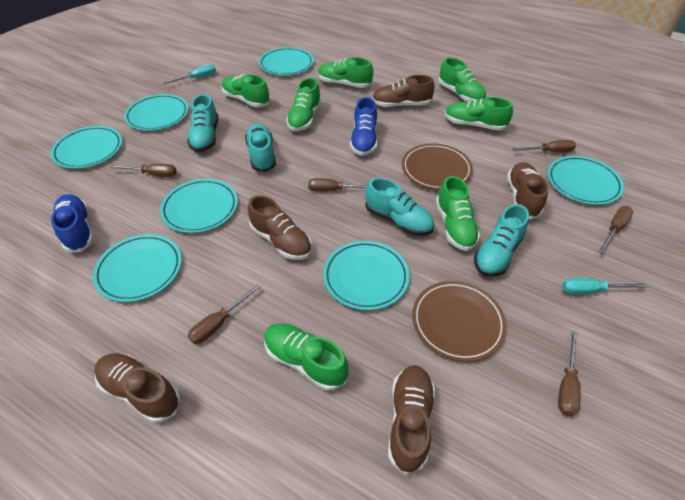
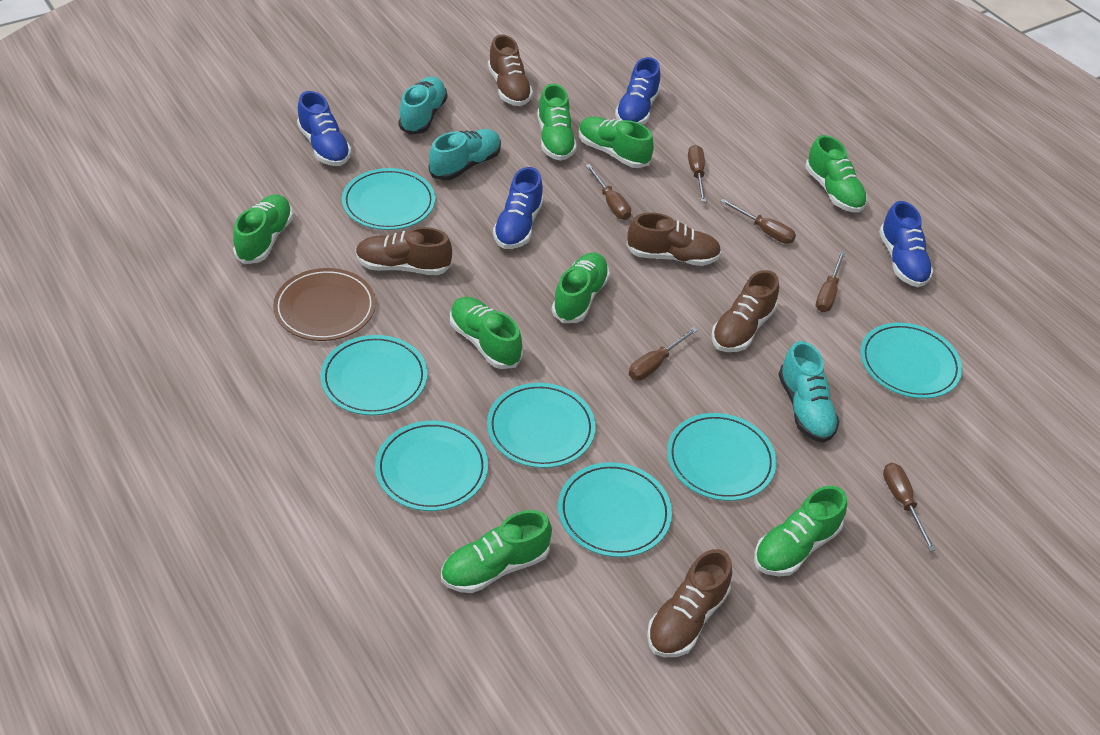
blue shoe: [51,194,94,252] [350,97,377,156] = 2 -> [297,91,352,166] [493,167,544,249] [615,57,661,125] [879,201,933,287] = 4
brown plate: [402,143,473,190] [412,281,507,362] = 2 -> [273,268,376,341] = 1
green shoe: [222,74,270,107] [264,323,349,391] [286,78,321,131] [318,57,373,88] [436,176,480,251] [438,58,486,102] [445,97,513,131] = 7 -> [233,194,293,264] [441,510,552,593] [450,297,523,369] [537,84,577,161] [552,252,610,323] [579,117,654,168] [754,486,847,577] [805,135,867,213] = 8
turquoise screwdriver: [163,64,216,84] [562,278,647,295] = 2 -> none = 0
turquoise shoe: [187,94,219,152] [245,123,276,172] [365,178,434,236] [474,204,529,277] = 4 -> [398,77,447,135] [429,129,501,180] [778,341,840,443] = 3

